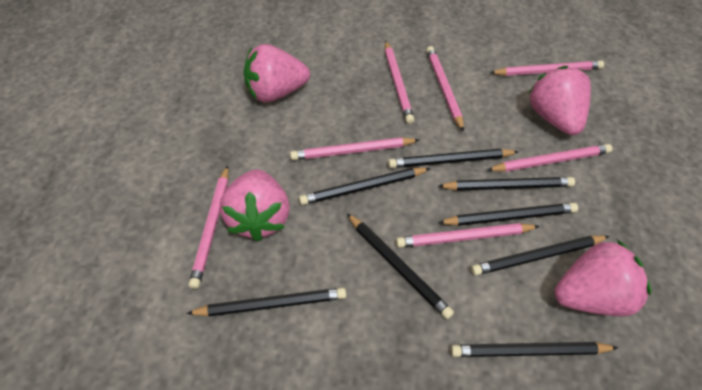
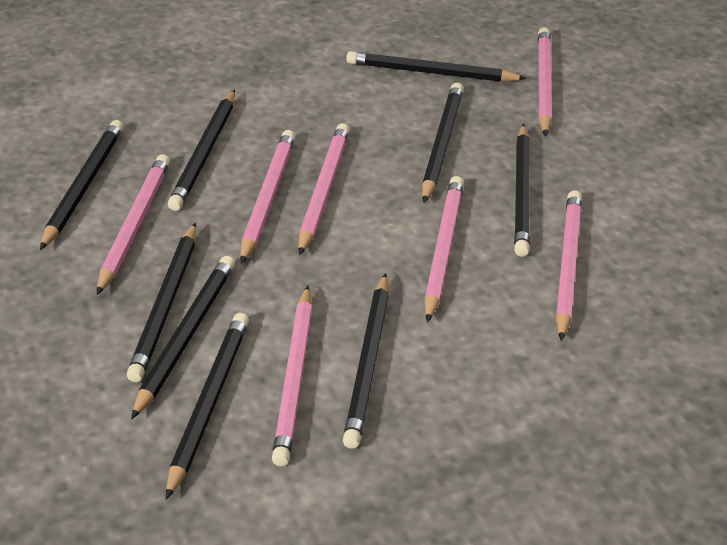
black pencil: [186,288,346,316] [299,168,431,205] [347,213,454,319] [388,149,519,168] [438,177,575,191] [438,203,578,226] [451,342,619,357] [471,236,610,276] = 8 -> [40,120,123,250] [127,223,196,382] [131,256,235,419] [166,313,249,500] [168,89,235,211] [343,273,389,449] [346,51,527,82] [422,83,463,203] [514,124,530,257] = 9
pink strawberry: [220,169,289,242] [244,44,310,102] [529,66,591,135] [554,240,651,316] = 4 -> none = 0

